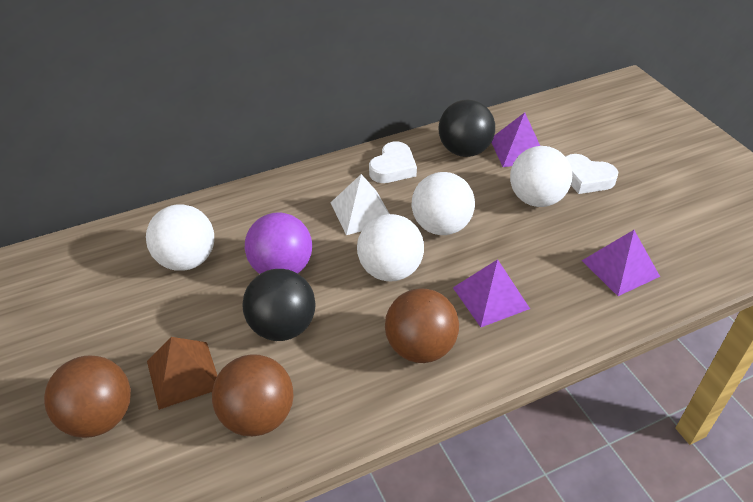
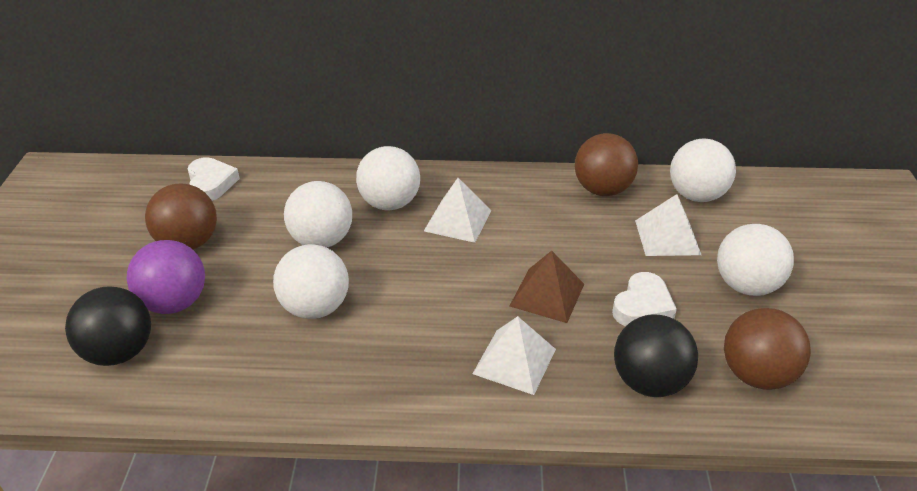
purple pyramid: [453,259,530,327] [491,112,540,167] [582,230,660,296] = 3 -> none = 0
white ball: [146,204,214,271] [357,214,424,281] [411,172,475,235] [510,146,572,207] = 4 -> [273,244,349,319] [284,181,352,248] [356,146,420,210] [670,139,736,202] [717,224,794,296] = 5
white pyramid: [331,174,389,235] = 1 -> [424,178,492,243] [472,316,556,395] [635,194,701,256] = 3

